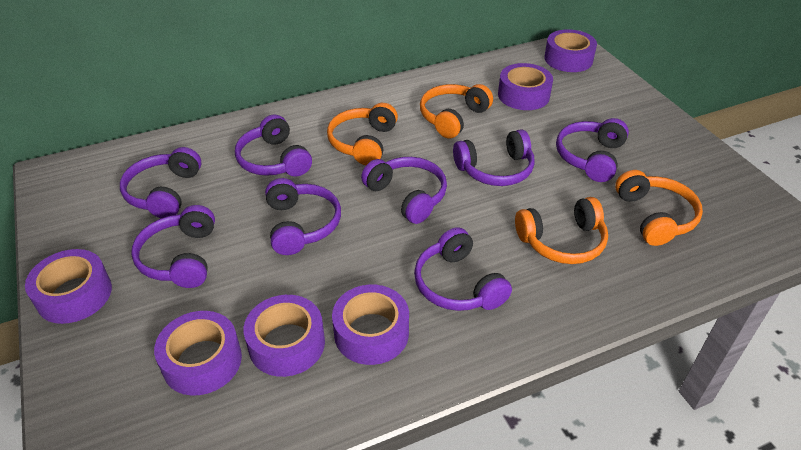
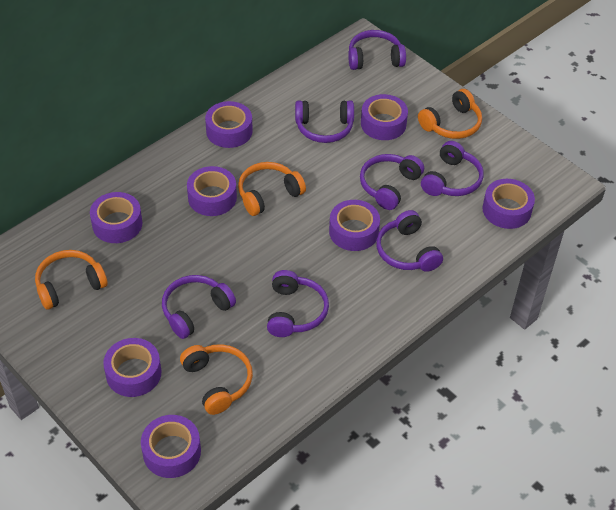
purple headphones: [120,147,201,218] [131,205,215,288] [235,115,312,176] [265,178,341,255] [361,157,447,224] [414,227,512,311] [453,129,535,186] [556,118,629,182] = 8 -> [162,275,236,339] [267,270,329,337] [295,100,354,143] [348,30,406,70] [360,154,424,210] [376,210,443,272] [421,141,484,196] = 7
purple tape: [25,249,112,324] [154,311,242,396] [244,295,325,377] [332,285,409,365] [498,63,553,110] [544,29,597,72] = 6 -> [90,192,142,243] [103,338,161,397] [141,415,201,478] [187,166,237,216] [205,101,253,148] [329,200,380,251] [361,94,408,140] [482,179,535,229] = 8

